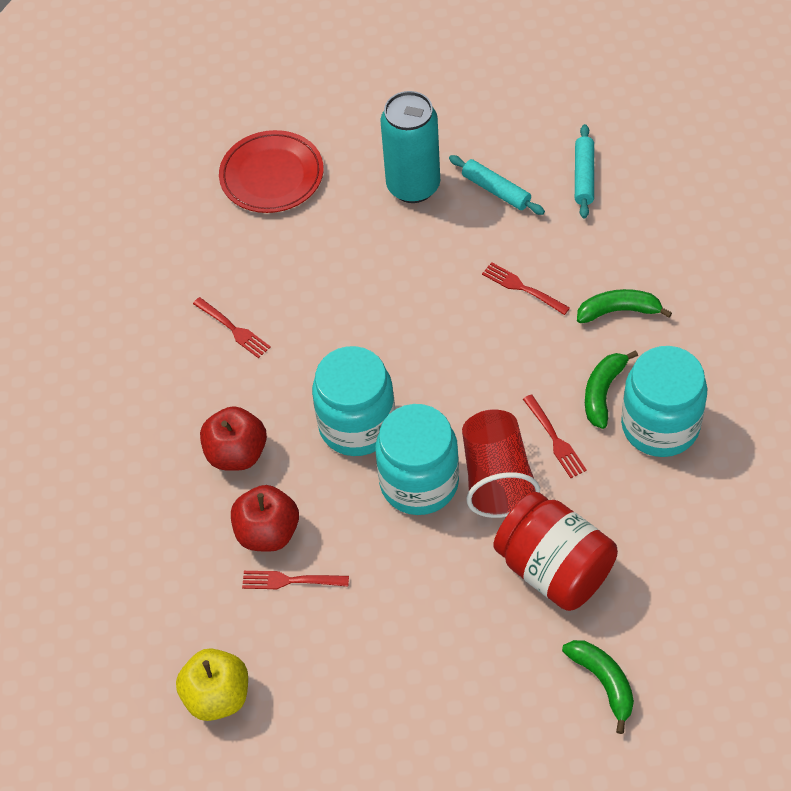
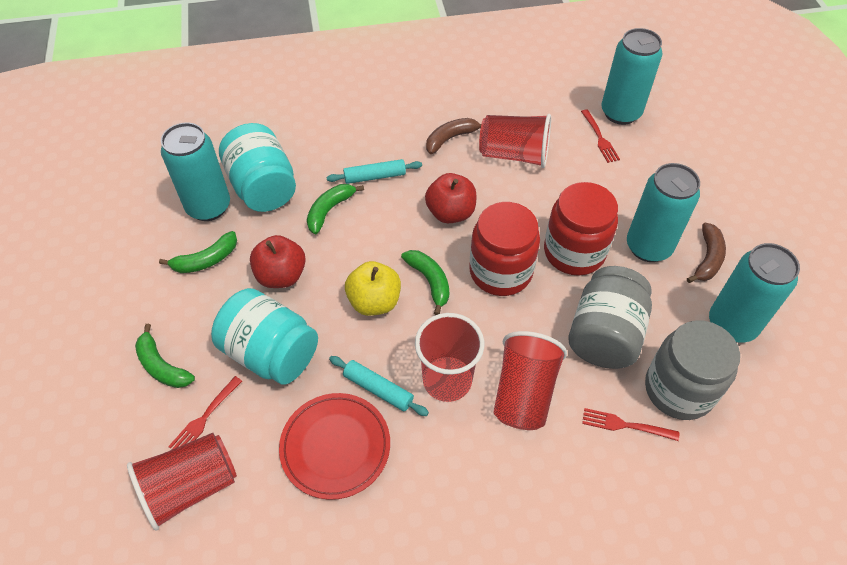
brown banana: none = 0 -> [426,118,481,154] [687,223,726,283] = 2
green banana: [562,640,634,734] [577,289,672,323] [585,350,638,429] = 3 -> [135,324,195,388] [159,231,237,273] [307,184,364,234] [401,250,449,315] = 4
grey jar: none = 0 -> [568,266,652,369] [645,320,740,420] = 2
red cup: [462,409,540,518] = 1 -> [127,433,237,530] [415,313,484,402] [479,114,551,168] [493,331,567,430] = 4
red fork: [193,297,271,358] [242,571,349,589] [482,262,570,315] [523,394,587,478] = 4 -> [168,376,242,449] [581,109,620,163] [582,408,679,441] = 3
red jar: [493,492,618,611] = 1 -> [469,202,540,296] [544,182,618,276] = 2
turquoise can: [380,91,440,203] = 1 -> [161,122,230,221] [601,28,662,125] [627,163,700,262] [709,243,800,342] = 4
turquoise jar: [312,346,395,456] [375,404,459,515] [621,346,707,457] = 3 -> [211,288,318,385] [219,123,296,212] = 2

